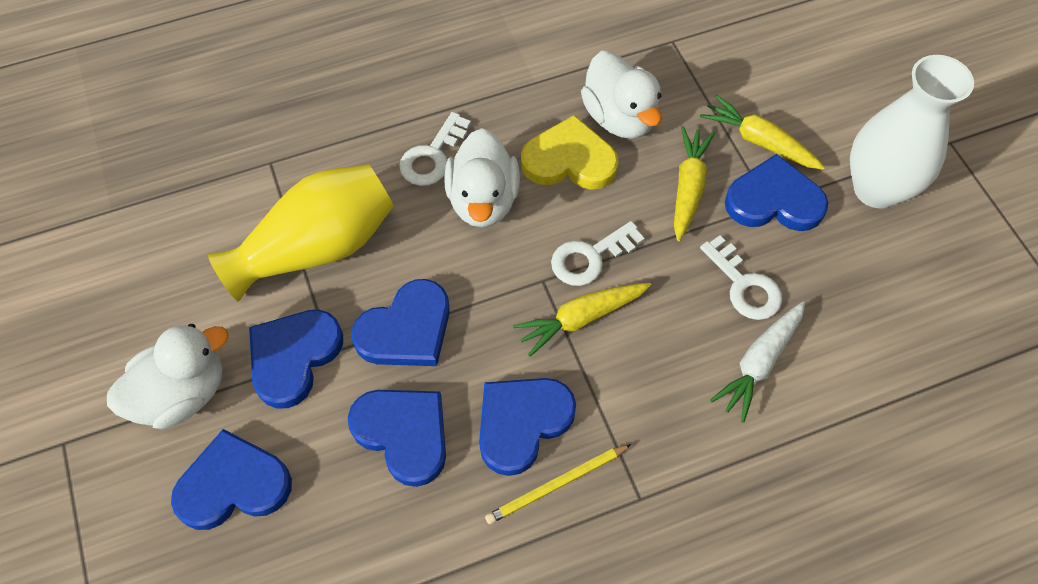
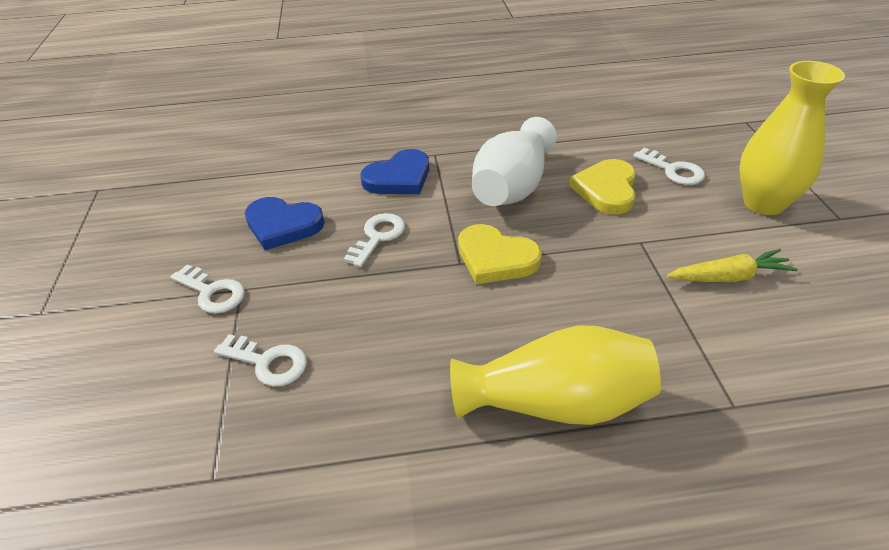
blue heart: [171,429,292,530] [249,310,343,409] [348,390,446,487] [351,279,450,366] [479,378,576,476] [725,154,828,231] = 6 -> [245,197,325,250] [361,149,429,194] = 2
white carrot: [710,302,805,423] = 1 -> none = 0
white duck: [107,324,229,429] [444,128,520,227] [581,51,662,139] = 3 -> none = 0
white key: [399,112,471,186] [551,221,645,286] [700,235,782,320] = 3 -> [170,264,245,314] [214,334,307,387] [343,213,405,267] [633,148,705,185] = 4
yellow carrot: [513,283,651,357] [674,126,715,241] [700,94,825,170] = 3 -> [667,249,798,282] = 1
yellow heart: [521,115,619,190] = 1 -> [458,224,542,284] [569,159,636,214] = 2
yellow pencil: [485,444,632,524] = 1 -> none = 0
yellow vase: [208,164,394,301] = 1 -> [450,326,661,425] [739,61,845,215] = 2

